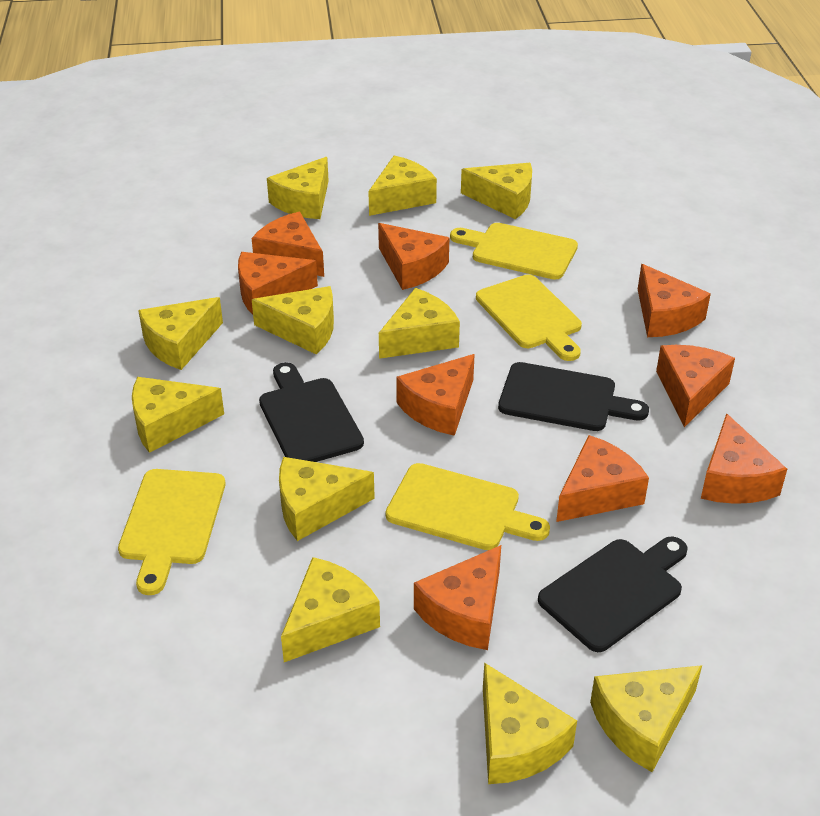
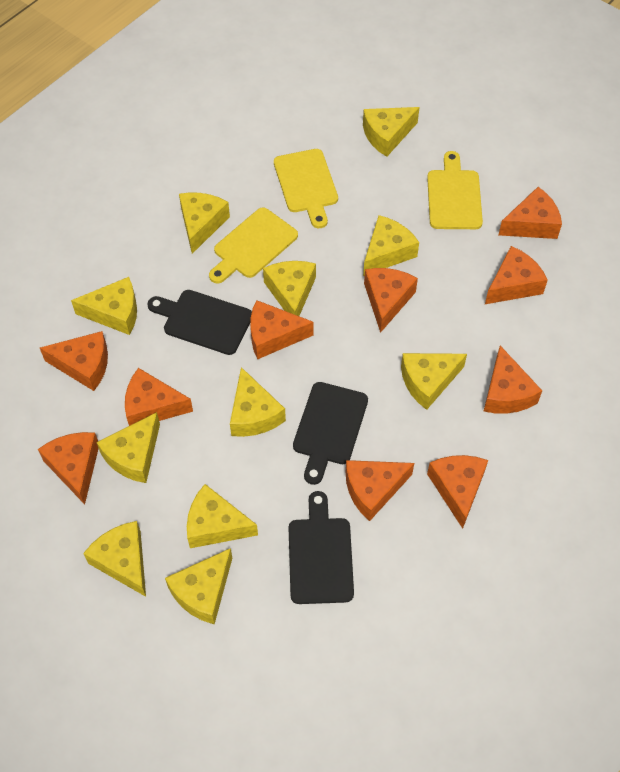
orange cheese: [238,252,318,314] [252,212,324,277] [378,223,449,290] [396,354,475,436] [414,545,501,650] [556,435,649,522] [638,264,711,337] [656,345,735,427] [701,413,787,504] = 9 -> [38,432,99,505] [40,331,108,391] [125,368,193,426] [250,300,314,360] [346,460,414,521] [364,268,418,333] [427,455,488,529] [484,346,542,414] [485,246,548,304] [498,187,562,239] = 10
yellow cutting board: [118,469,225,595] [386,463,550,550] [450,223,578,280] [476,274,582,361] = 4 -> [209,207,298,284] [274,149,338,228] [427,151,483,229] = 3

